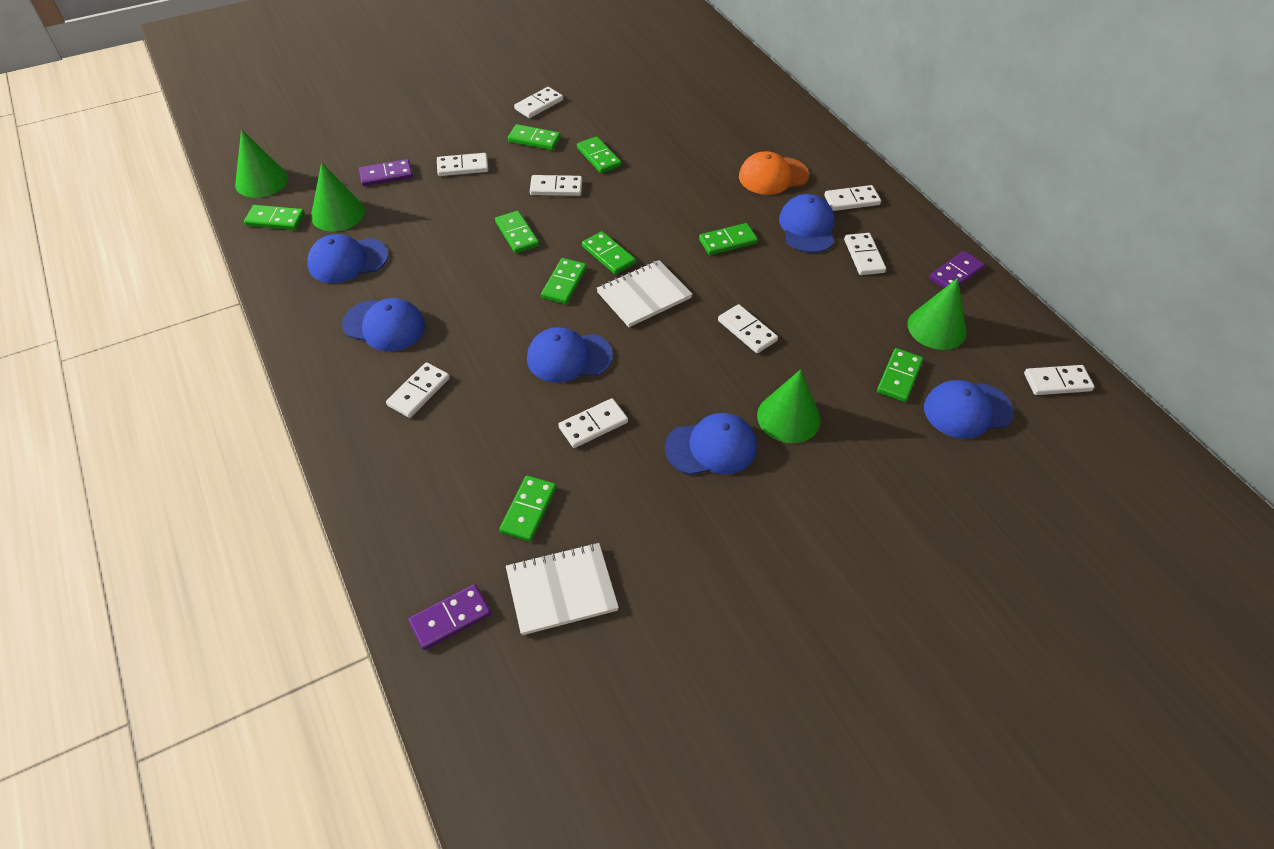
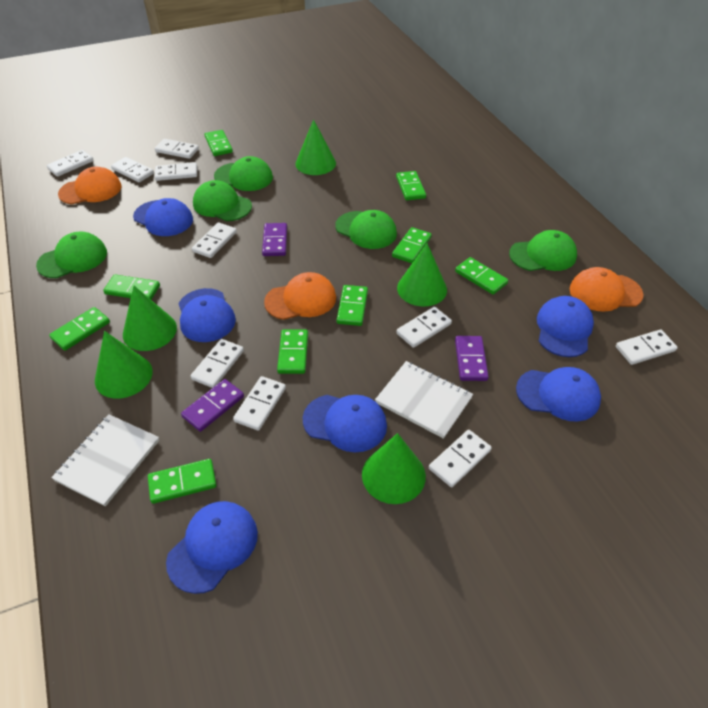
green cap: none = 0 -> [36,232,107,278] [193,180,252,221] [214,156,273,191] [335,210,397,249] [509,230,577,271] = 5
green cone: [235,129,288,198] [311,162,365,232] [757,369,821,443] [907,278,967,350] = 4 -> [95,331,153,399] [123,286,177,351] [295,119,336,175] [362,433,426,504] [397,243,447,306] = 5
orange cap: [739,151,809,195] = 1 -> [58,167,121,204] [264,272,336,320] [570,267,644,312] = 3
white domino: [386,362,450,418] [437,153,488,176] [514,87,563,118] [530,175,582,196] [558,398,628,448] [718,304,778,353] [824,185,881,211] [844,233,886,275] [1024,365,1095,395] = 9 -> [47,150,94,177] [111,157,154,182] [154,162,197,181] [155,139,199,159] [191,339,244,388] [192,222,237,258] [233,376,286,431] [396,307,452,348] [429,430,492,487] [616,330,678,365] = 10

